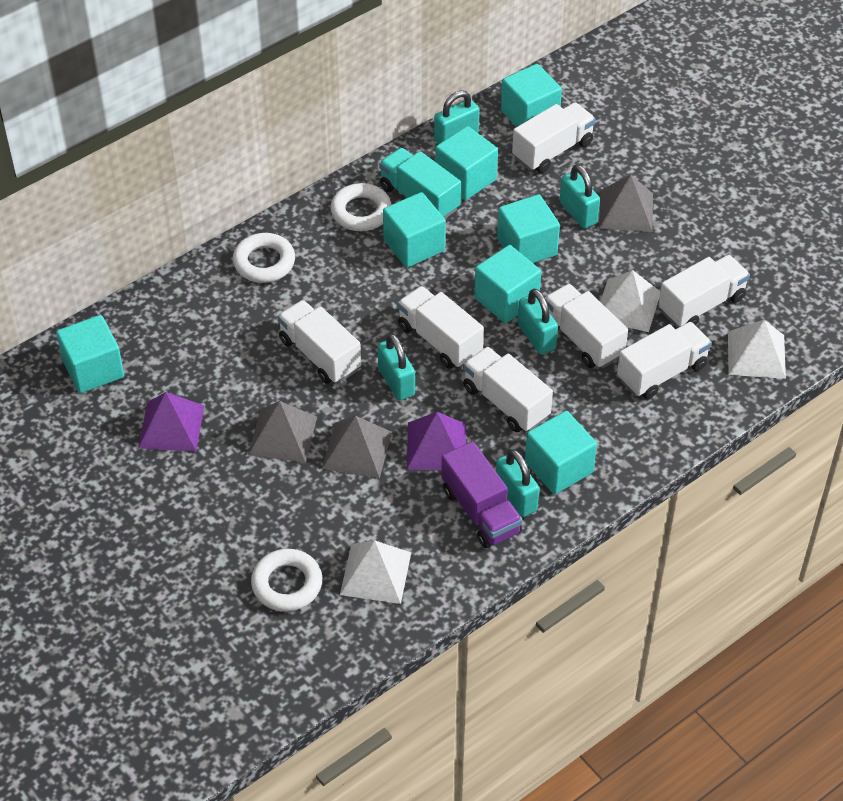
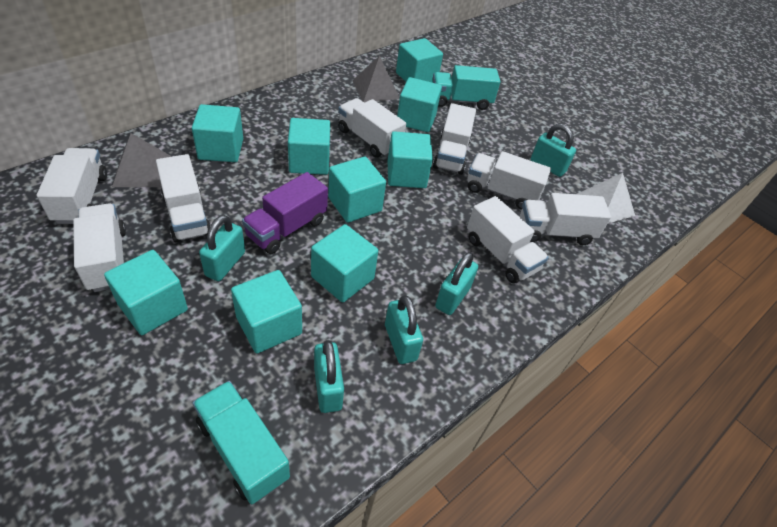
grey pyramid: [248,401,317,463] [322,416,392,478] [599,175,653,232] = 3 -> [112,133,171,187] [353,56,400,102] = 2
purple pyramid: [138,392,204,452] [406,412,466,470] = 2 -> none = 0
turquoise cube: [56,315,124,394] [383,192,446,268] [435,126,498,200] [474,245,541,323] [497,194,560,263] [501,64,562,127] [525,411,597,494] = 7 -> [104,250,188,335] [192,104,243,162] [231,270,302,354] [288,118,330,175] [311,224,378,303] [328,156,386,223] [388,131,433,188] [396,38,443,83] [397,77,442,132] = 9
turquoise truck: [379,148,461,219] = 1 -> [192,381,290,505] [433,65,500,110] = 2
white pyramid: [340,540,411,604] [600,270,660,332] [728,320,786,379] = 3 -> [577,173,635,223] = 1
white ring: [233,233,295,283] [251,549,322,612] [330,183,391,231] = 3 -> none = 0
white truck: [278,300,361,384] [397,286,484,369] [463,347,553,432] [512,102,596,173] [545,284,628,368] [617,322,712,399] [658,255,750,327] = 7 -> [37,148,107,224] [73,203,126,292] [156,154,211,242] [338,98,406,157] [433,103,476,175] [467,151,551,210] [467,196,549,284] [520,193,611,245] = 8

